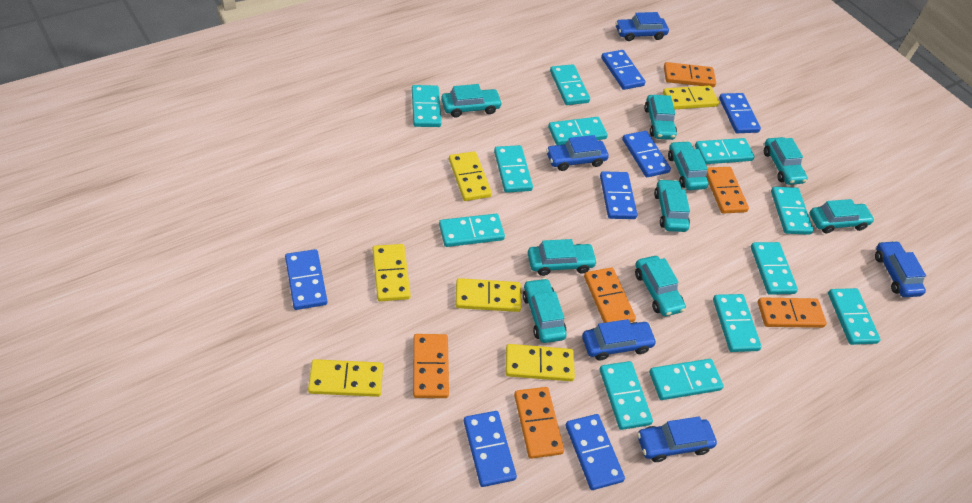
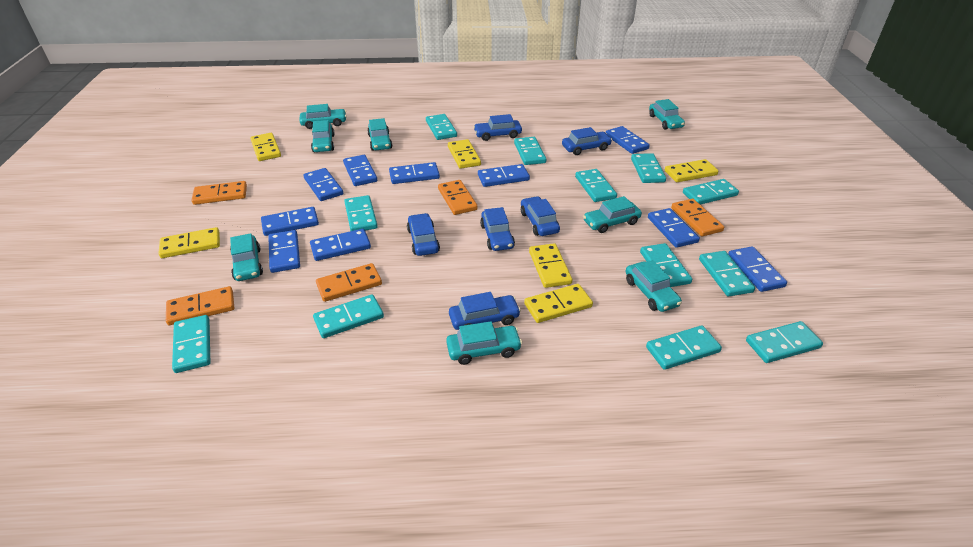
blue car: [546,135,609,171] [582,319,657,361] [615,12,669,41] [637,417,717,462] [875,241,926,297] = 5 -> [407,213,440,256] [449,292,521,330] [473,114,522,141] [480,207,515,251] [521,196,560,236] [562,127,612,155] = 6
blue domino: [285,249,327,310] [464,411,517,487] [566,414,625,490] [600,171,637,219] [601,50,646,90] [622,131,671,177] [719,93,761,133] = 7 -> [261,207,319,236] [268,230,300,273] [303,168,343,201] [310,229,371,261] [343,155,377,186] [389,162,440,184] [478,164,530,187] [606,126,650,154] [648,208,700,248] [728,247,787,292] = 10
orange domino: [413,334,449,398] [514,387,564,459] [584,267,636,323] [664,62,716,87] [706,167,749,214] [758,297,827,328] = 6 -> [166,286,234,325] [191,181,247,205] [316,263,382,302] [438,180,478,215] [671,199,724,237] = 5
turquoise car: [441,84,502,117] [523,278,567,343] [528,239,597,276] [635,256,686,316] [644,95,677,140] [654,179,690,232] [668,141,709,190] [764,137,808,185] [810,199,875,233] = 9 -> [230,233,263,281] [299,104,347,129] [311,120,335,152] [367,118,393,151] [446,321,522,365] [583,196,642,233] [626,260,682,312] [649,99,685,129] = 8

